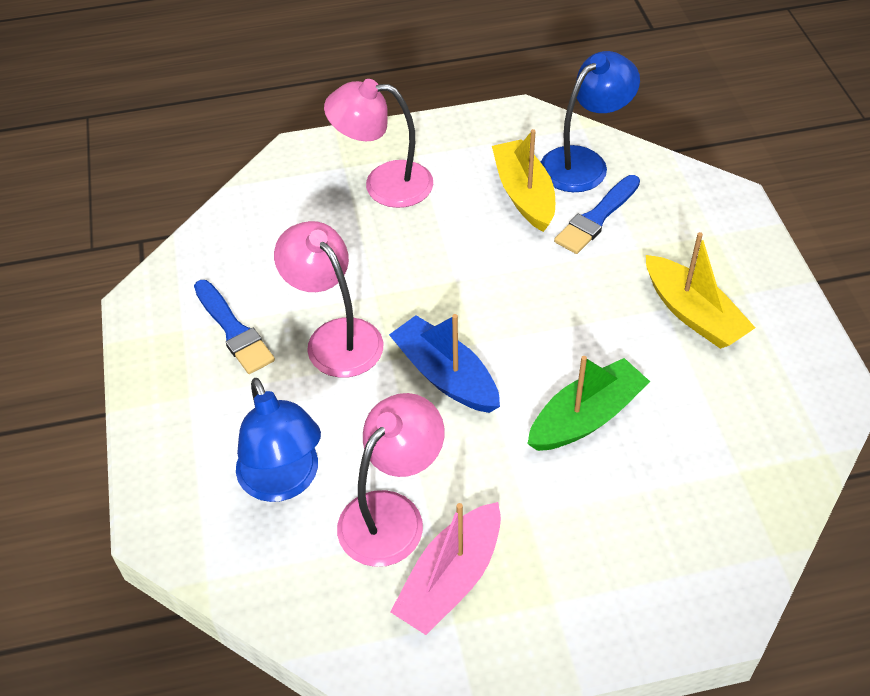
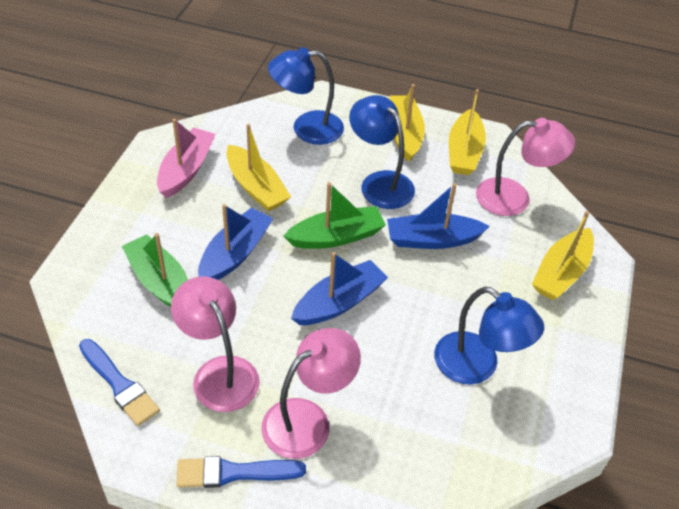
blue boat: [389,314,500,413] = 1 -> [198,204,273,280] [291,252,388,325] [387,183,490,249] = 3
blue lamp: [236,378,321,502] [541,51,640,192] = 2 -> [268,47,344,145] [349,95,415,209] [434,287,544,385] = 3
green boat: [527,356,650,451] = 1 -> [122,233,188,307] [284,182,386,249] = 2
yellow boat: [492,129,555,232] [646,232,756,349] = 2 -> [226,124,291,211] [390,84,425,162] [449,89,486,175] [532,211,594,300] = 4

